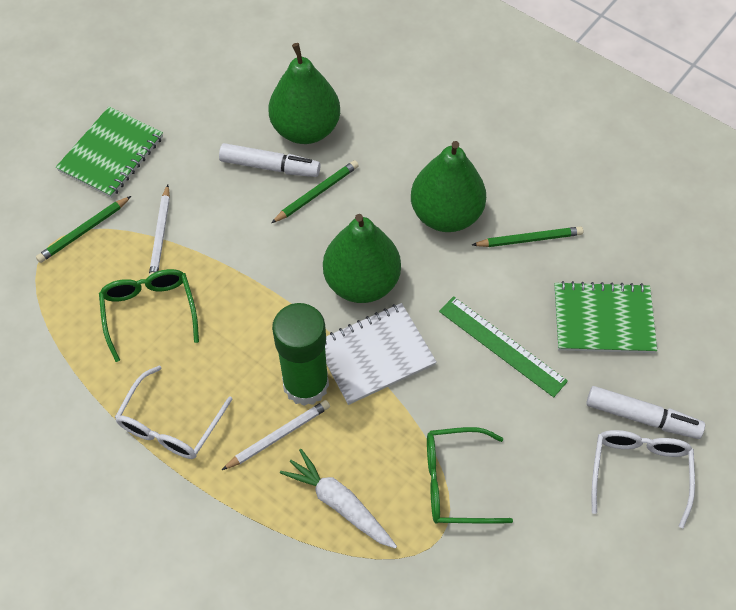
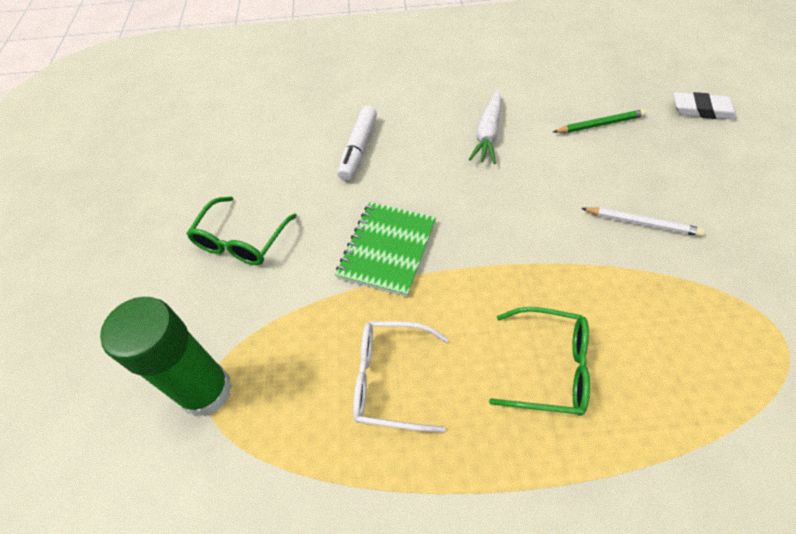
green notebook: [56,106,163,198] [554,281,657,353] = 2 -> [335,202,436,297] = 1
green pear: [269,43,340,144] [323,214,401,303] [411,141,486,232] = 3 -> none = 0
green pencil: [36,196,131,263] [271,160,359,223] [472,226,583,247] = 3 -> [553,109,646,133] = 1
green ruler: [439,296,568,397] = 1 -> none = 0
white eraser: none = 0 -> [674,92,737,120] = 1
white glasses: [115,366,232,459] [592,430,695,528] = 2 -> [353,321,449,433] = 1
white marker: [219,143,321,177] [586,386,705,439] = 2 -> [337,106,377,181] = 1
white notebook: [325,303,437,405] = 1 -> none = 0
white pencil: [149,185,170,276] [222,400,330,470] = 2 -> [581,207,704,237] = 1

